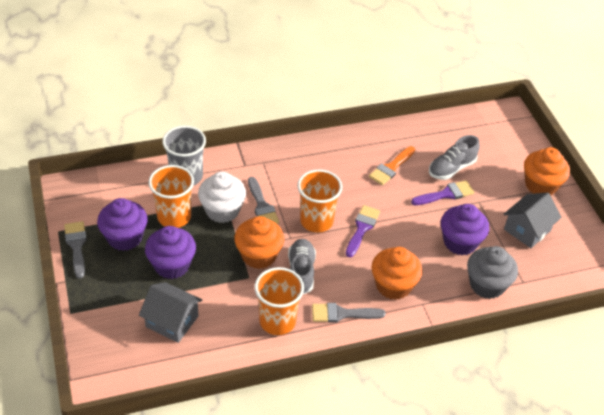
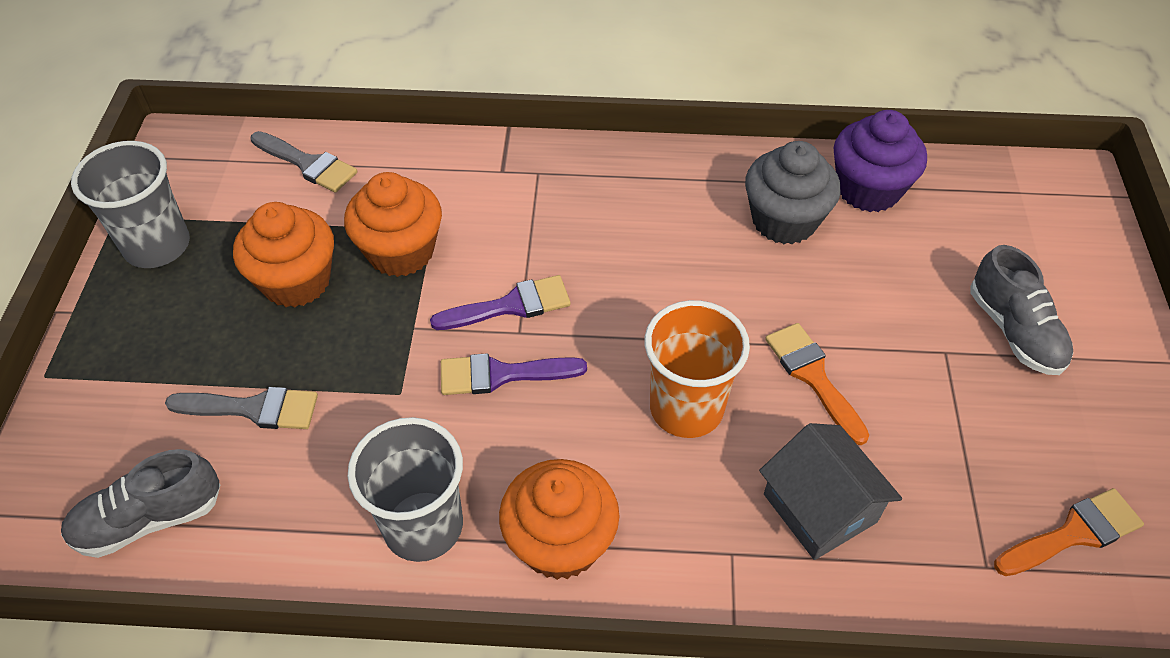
grey brush: [64,221,86,279] [248,177,279,224] [312,303,386,323] = 3 -> [165,387,318,429] [251,131,357,193] = 2
grey cup: [162,126,206,186] = 1 -> [71,141,190,268] [348,417,463,562] = 2
grey house: [139,282,202,343] [503,192,561,248] = 2 -> [759,423,902,560] = 1
orange brush: [369,146,415,185] = 1 -> [765,323,869,445] [994,488,1144,576] = 2
orange cup: [148,165,194,228] [254,267,304,335] [297,169,342,233] = 3 -> [644,300,750,438] = 1
purple cupcake: [97,198,148,251] [145,226,196,279] [441,204,489,255] = 3 -> [834,110,927,212] = 1
white cupcake: [198,171,246,223] = 1 -> none = 0

